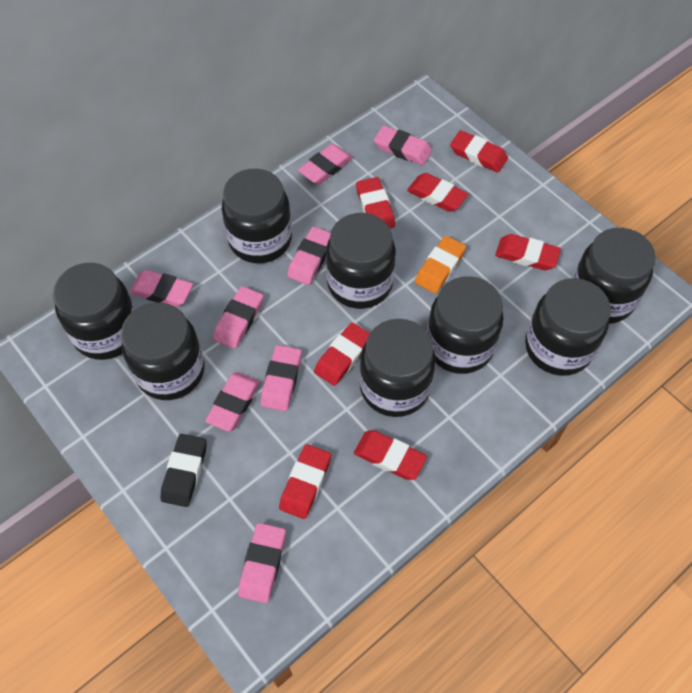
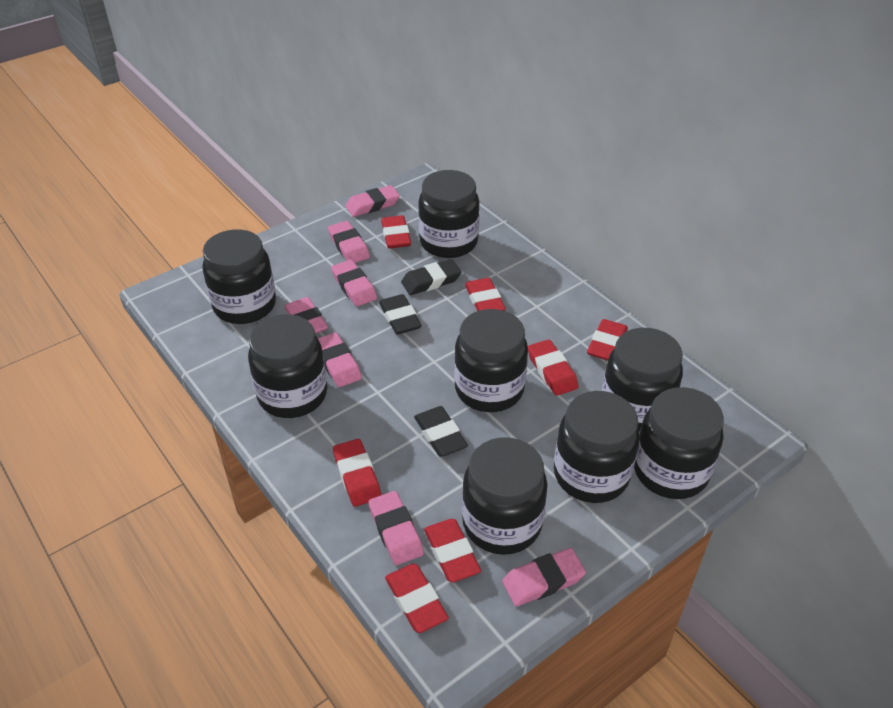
black eraser: [160,434,207,507] = 1 -> [379,294,422,334] [401,259,461,295] [414,406,468,457] = 3
orange eraser: [415,236,466,294] = 1 -> none = 0
pink eraser: [129,270,193,307] [205,372,260,432] [213,286,263,349] [238,523,286,604] [260,345,302,412] [287,227,331,285] [298,144,353,184] [374,126,432,165] = 8 -> [284,297,328,334] [318,332,362,387] [328,221,370,263] [331,260,377,306] [345,185,400,217] [369,491,424,565] [502,548,586,606] = 7

